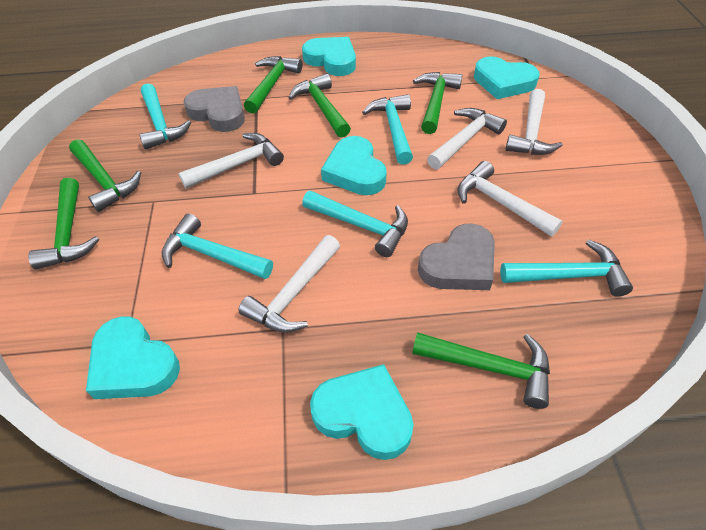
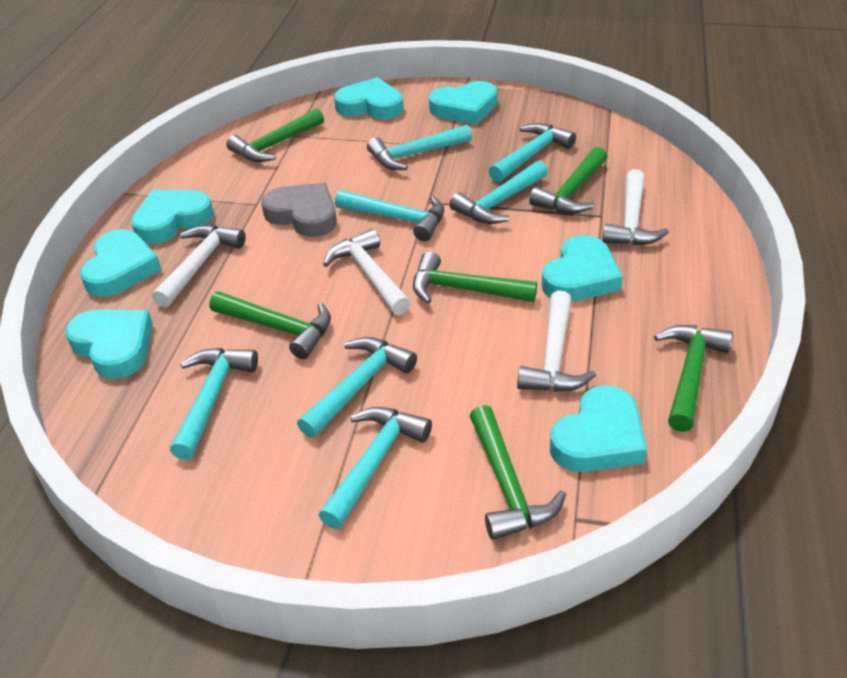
grey heart: [183,86,245,132] [418,223,495,290] = 2 -> [261,182,337,237] = 1
turquoise hammer: [139,83,191,149] [162,213,273,279] [302,190,408,257] [362,94,413,165] [500,239,633,297] = 5 -> [170,348,258,460] [297,337,417,438] [318,407,432,529] [335,190,444,241] [367,125,472,170] [449,161,548,224] [489,123,576,182] = 7
turquoise heart: [86,316,180,399] [302,37,356,76] [310,364,414,460] [321,136,387,195] [474,56,539,99] = 5 -> [65,309,153,379] [80,229,162,297] [131,190,213,244] [334,77,404,119] [429,81,497,124] [541,235,623,302] [550,385,647,472] = 7
white hammer: [178,133,284,189] [238,235,340,333] [427,108,507,170] [458,161,563,237] [505,89,563,155] = 5 -> [152,225,246,307] [323,229,411,315] [517,291,596,392] [602,169,669,245] = 4

